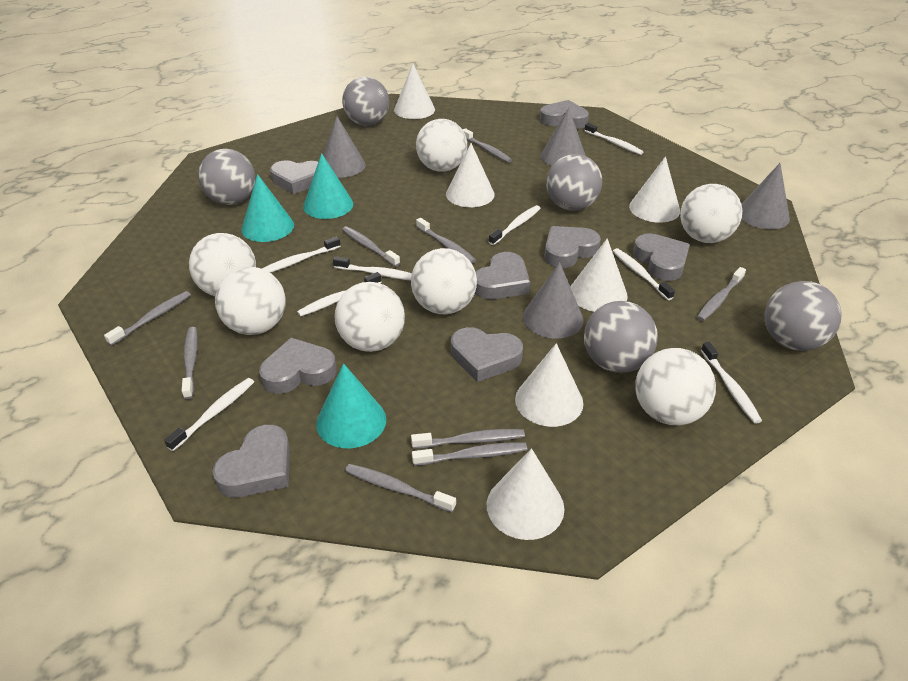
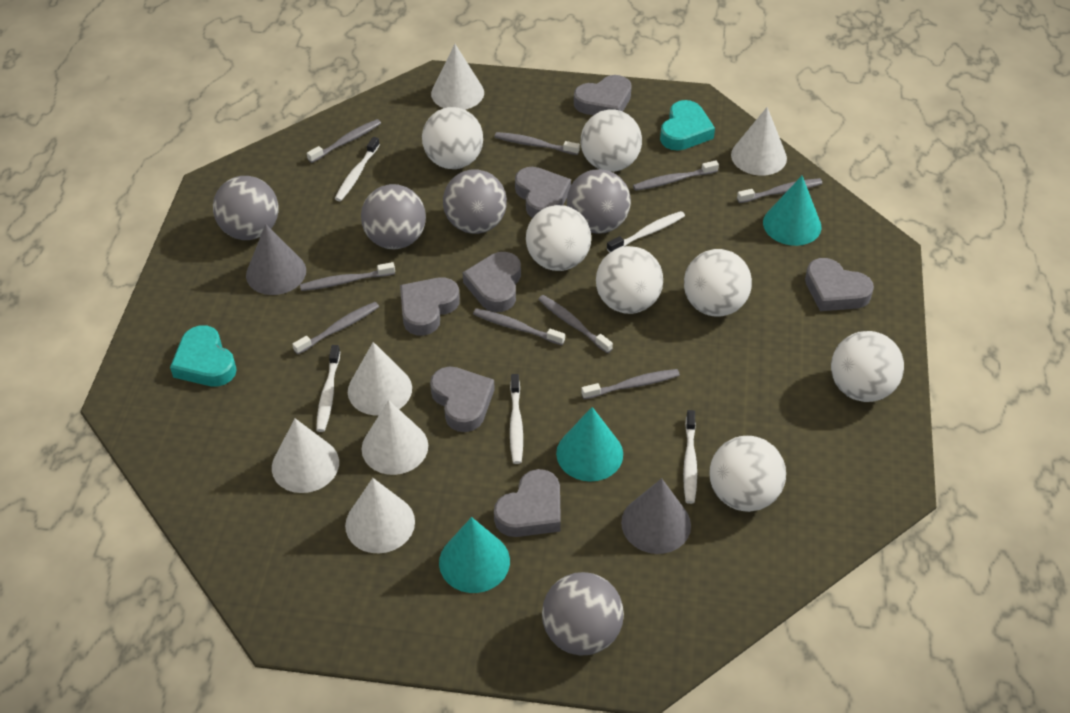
grey cone: [323,116,366,178] [523,262,583,339] [541,108,586,166] [741,163,790,229] = 4 -> [246,224,306,295] [621,478,691,554] = 2
grey heart: [212,425,290,497] [259,338,337,394] [270,160,318,194] [451,327,523,382] [475,252,530,299] [540,100,589,129] [544,226,601,268] [633,233,690,281] = 8 -> [400,278,460,336] [430,367,495,432] [462,252,521,312] [494,469,561,537] [515,167,571,218] [574,75,632,115] [805,258,874,311] = 7
turquoise heart: none = 0 -> [170,325,237,387] [660,100,715,151] = 2
white toothbrush: [164,378,254,451] [262,236,341,273] [297,272,381,317] [333,256,412,280] [489,205,541,245] [584,123,643,155] [613,248,675,300] [701,342,762,424] = 8 -> [316,345,340,432] [335,137,380,201] [510,374,523,464] [607,211,685,253] [683,410,697,504] = 5

